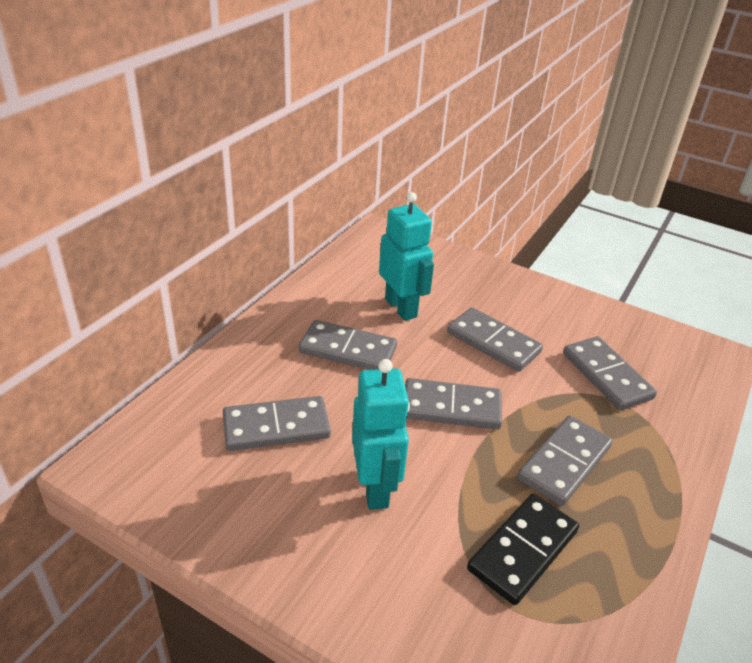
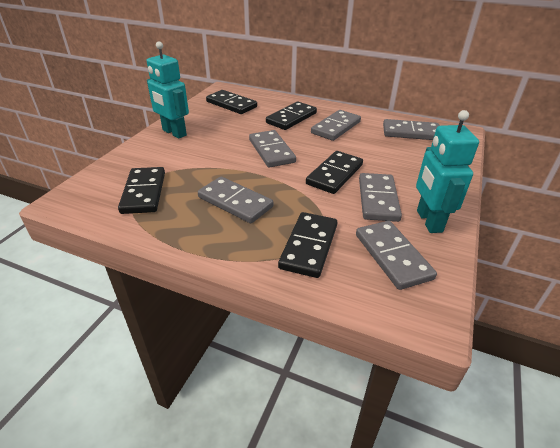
black domino: [467,494,579,605] = 1 -> [118,167,165,214] [206,90,257,114] [266,102,317,130] [278,212,337,278] [306,151,363,194] = 5

